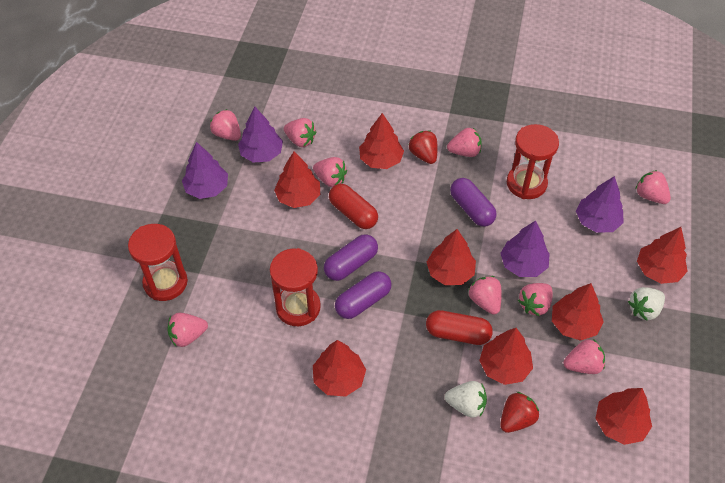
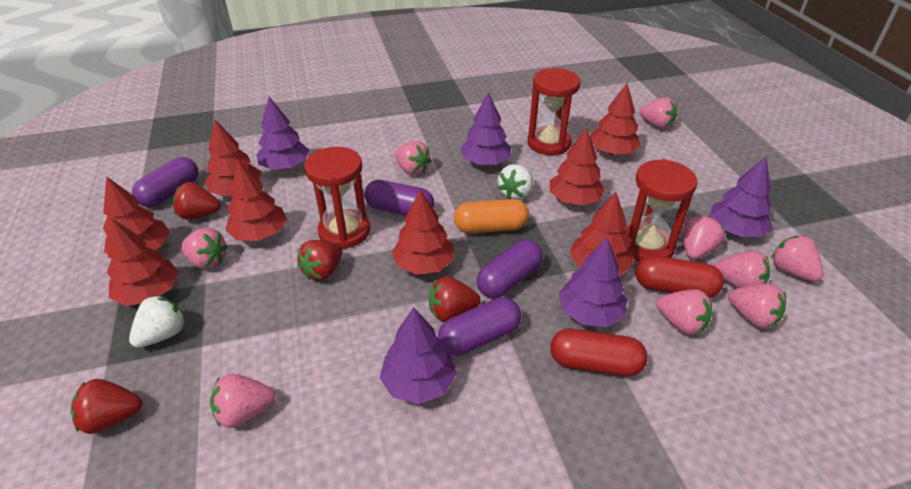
orange capsule: none = 0 -> [454,199,529,233] = 1
purple capsule: [324,234,378,281] [335,271,391,319] [450,178,497,227] = 3 -> [132,157,198,207] [364,180,434,216] [438,297,522,356] [477,240,543,298] = 4
purple tree: [182,142,228,199] [238,107,283,163] [500,221,550,277] [576,176,624,233] = 4 -> [256,97,309,170] [380,307,457,404] [460,92,511,165] [558,237,627,327] [709,157,773,237] = 5
red strawberry: [409,131,438,164] [500,392,539,433] = 2 -> [71,379,142,434] [173,182,221,220] [297,240,343,281] [429,276,481,321] = 4

